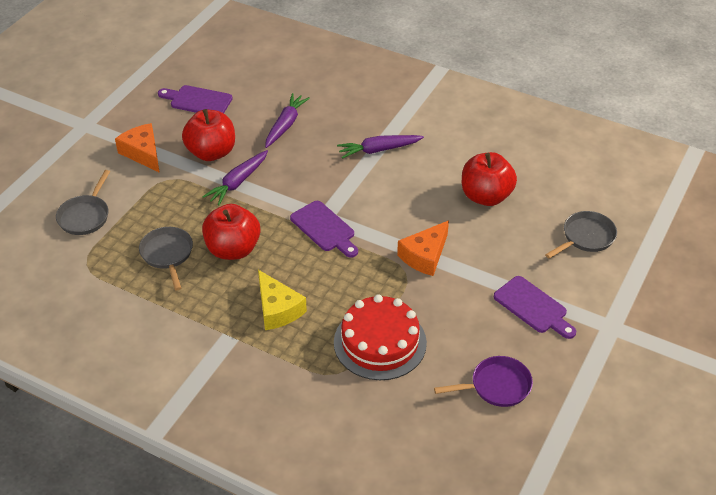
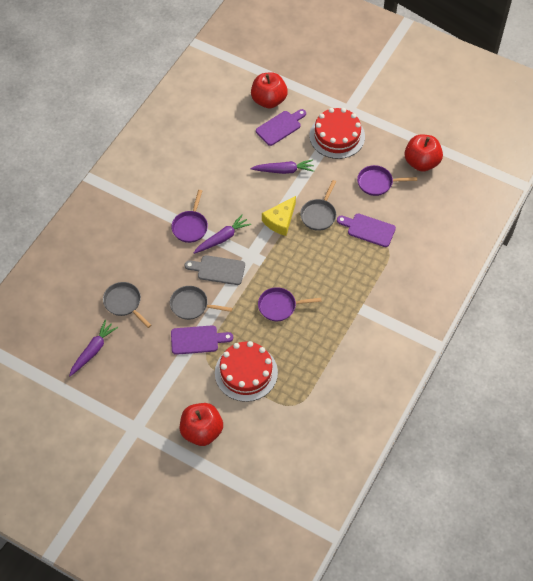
grey cutting board: none = 0 -> [185,255,245,285] = 1
orange cheese: [115,123,160,173] [397,220,449,276] = 2 -> none = 0
purple pan: [434,356,533,407] = 1 -> [171,190,208,243] [258,287,322,321] [357,165,417,196] = 3
red cake: [334,294,427,380] = 1 -> [215,341,278,402] [309,108,365,159] = 2

